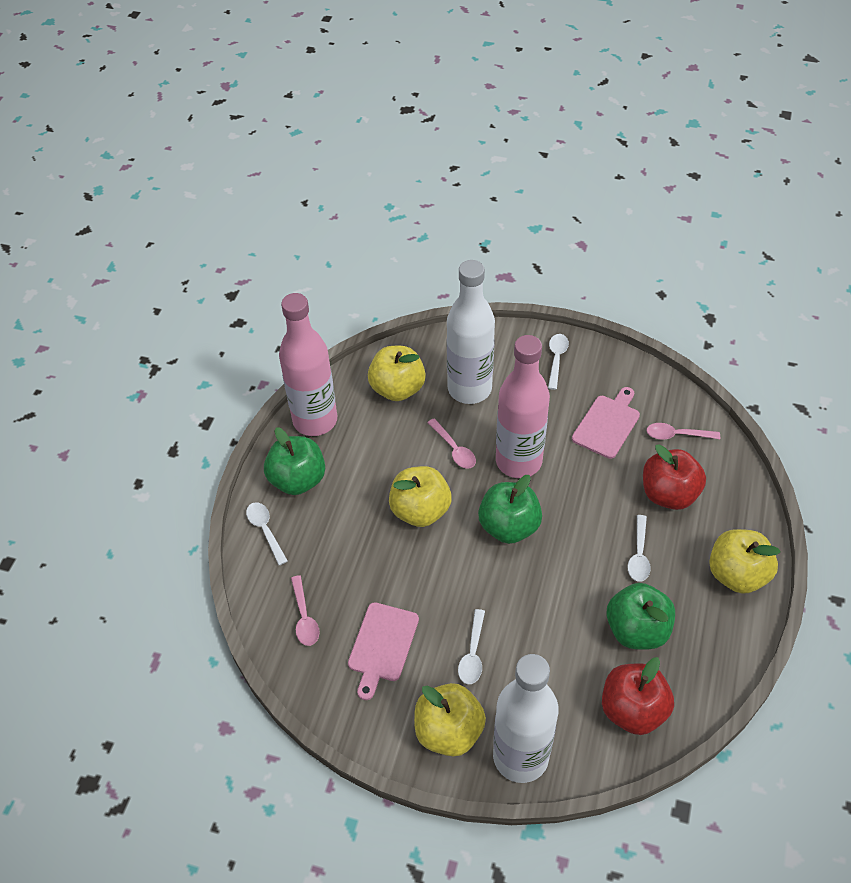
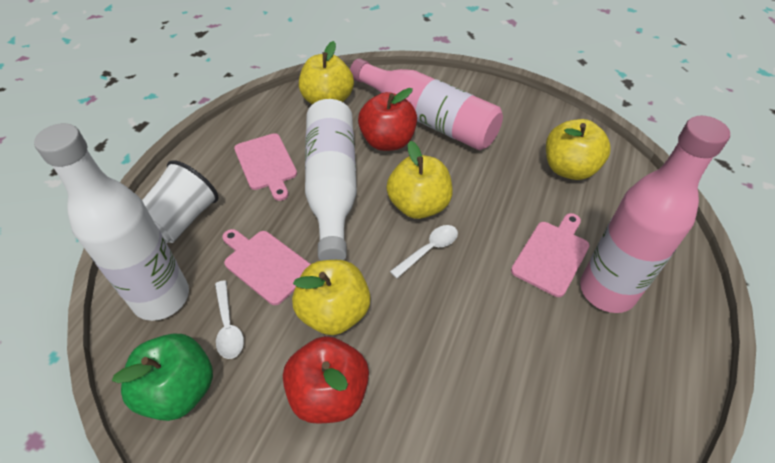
green apple: [264,427,325,495] [478,475,542,544] [606,583,675,650] = 3 -> [112,333,213,421] = 1
pink cutting board: [348,602,419,700] [572,387,640,459] = 2 -> [222,229,310,305] [234,133,297,201] [511,213,590,297] = 3
pink spoon: [291,575,320,646] [427,418,476,469] [646,423,720,440] = 3 -> none = 0
white cup: none = 0 -> [142,160,219,243] = 1
white spoon: [246,502,288,565] [458,609,485,684] [548,334,569,390] [628,515,651,582] = 4 -> [215,280,244,359] [390,225,458,278] = 2

